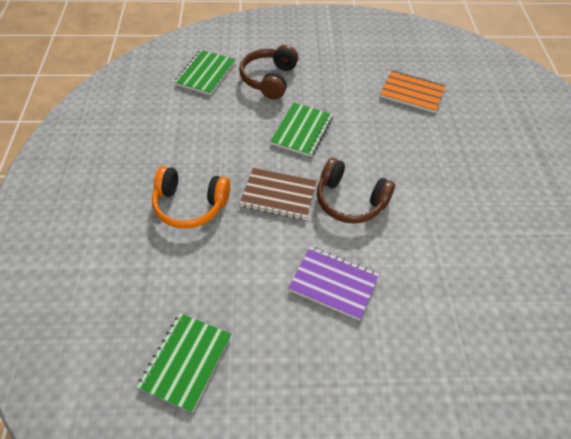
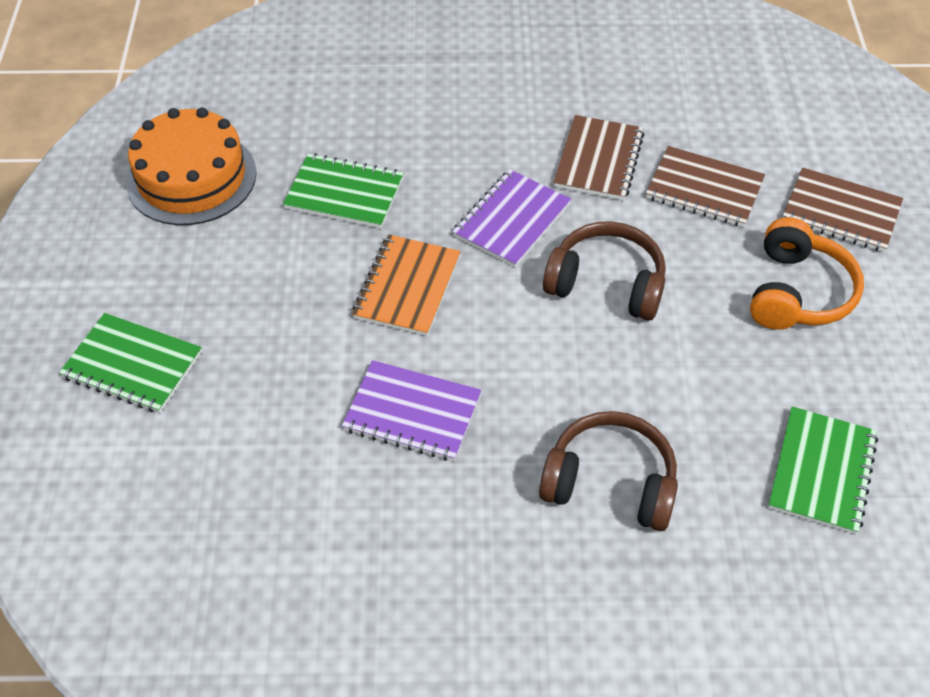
brown notebook: [239,168,317,220] = 1 -> [553,115,644,200] [646,146,765,227] [783,167,903,252] = 3
orange cake: none = 0 -> [126,108,257,225] = 1
purple notebook: [288,247,379,320] = 1 -> [342,360,481,461] [452,169,571,267] = 2

